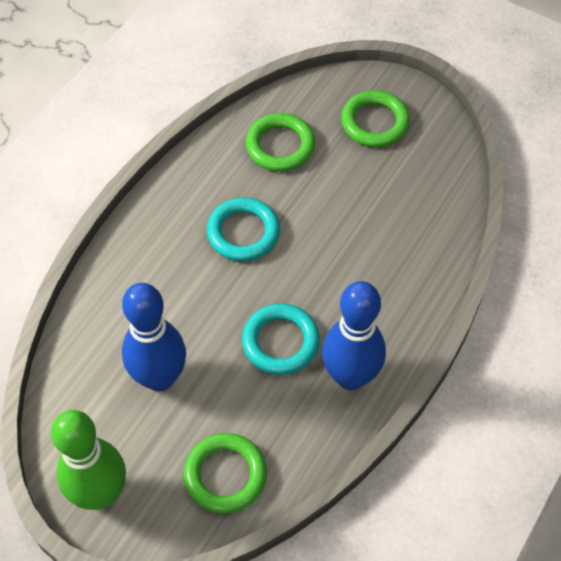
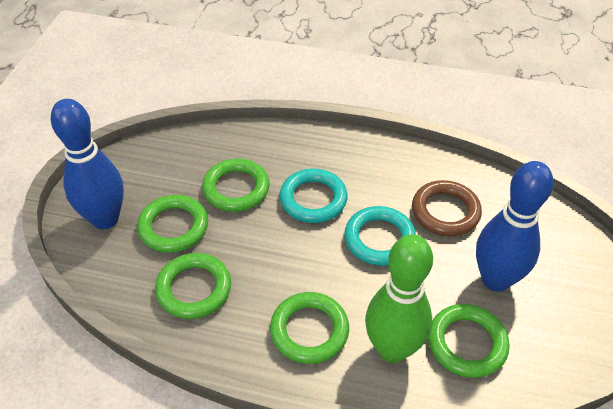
brown ring: none = 0 -> [412,180,482,236] = 1
green ring: [184,433,267,513] [246,113,315,172] [341,90,410,147] = 3 -> [137,195,208,253] [155,253,231,319] [202,159,270,212] [270,292,349,364] [428,304,510,378] = 5

